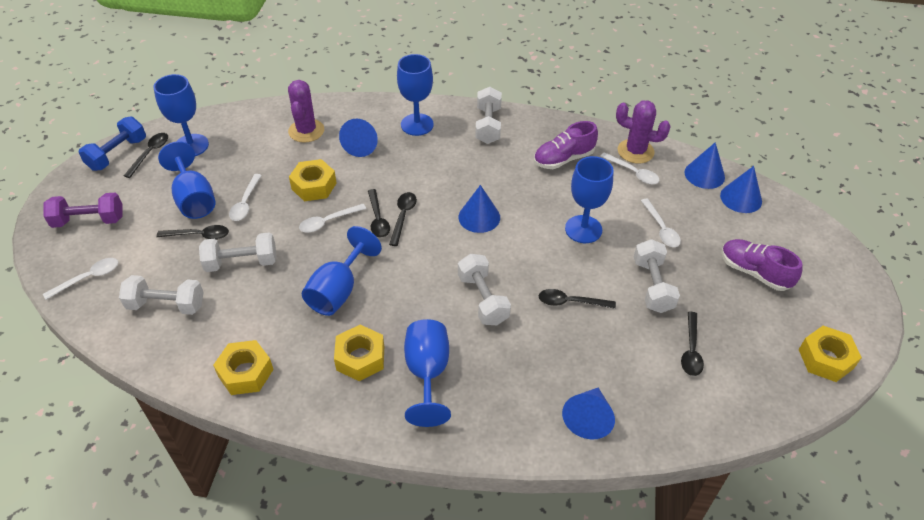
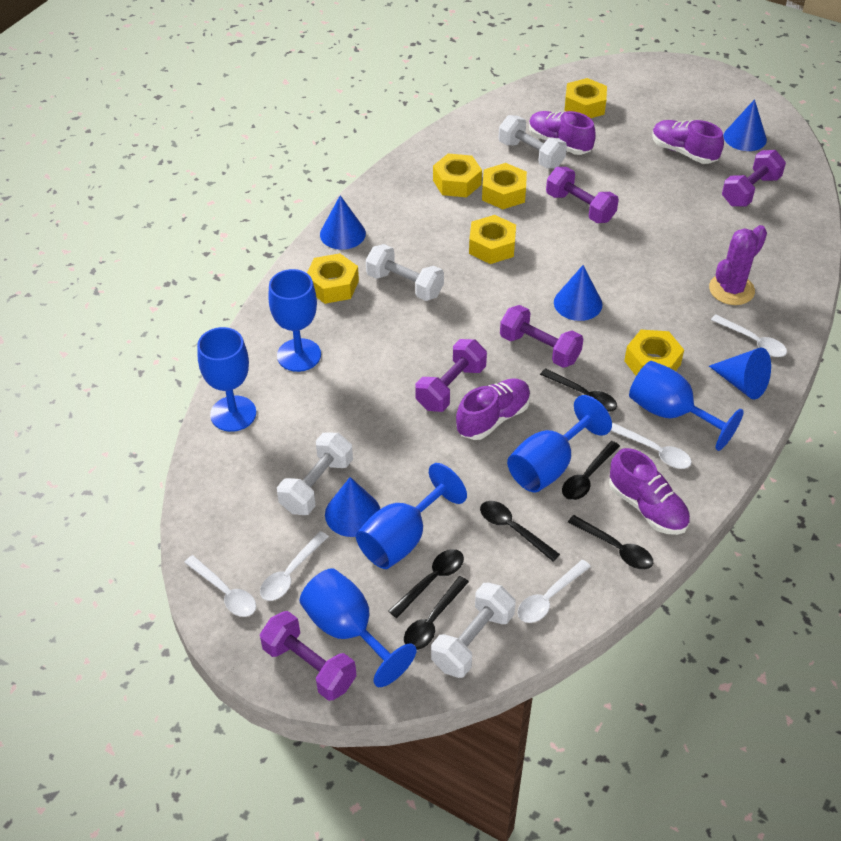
blue dumbbell: [79,116,146,171] = 1 -> none = 0
purple cactus: [288,80,324,143] [616,100,671,164] = 2 -> [709,225,767,305] = 1
purple dumbbell: [43,193,123,228] = 1 -> [260,611,356,701] [416,339,487,412] [500,305,583,368] [546,167,619,223] [722,150,786,207] = 5
purple shoe: [534,121,598,169] [721,239,802,291] = 2 -> [456,378,531,440] [529,111,596,155] [609,448,690,535] [652,120,724,164] = 4
white dumbbell: [119,275,204,315] [199,232,276,272] [458,254,511,325] [475,87,502,144] [634,239,680,313] = 5 -> [277,432,353,515] [366,244,444,301] [431,583,516,678] [498,115,567,168] = 4
yellow nut: [213,340,274,395] [289,159,337,201] [334,325,384,381] [799,326,862,382] = 4 -> [307,253,359,304] [433,153,482,197] [469,215,516,264] [482,163,527,209] [564,78,607,118] [624,330,684,376] = 6

